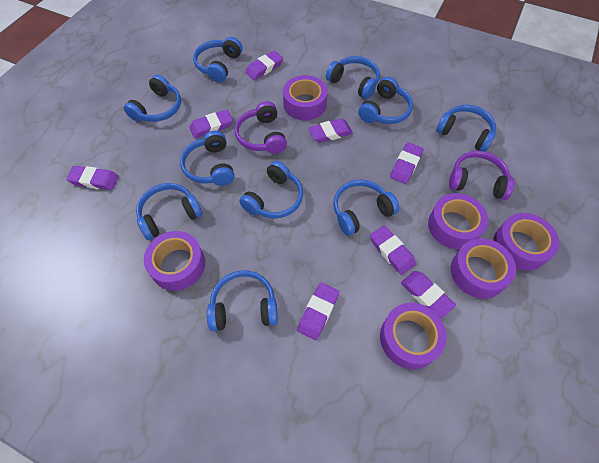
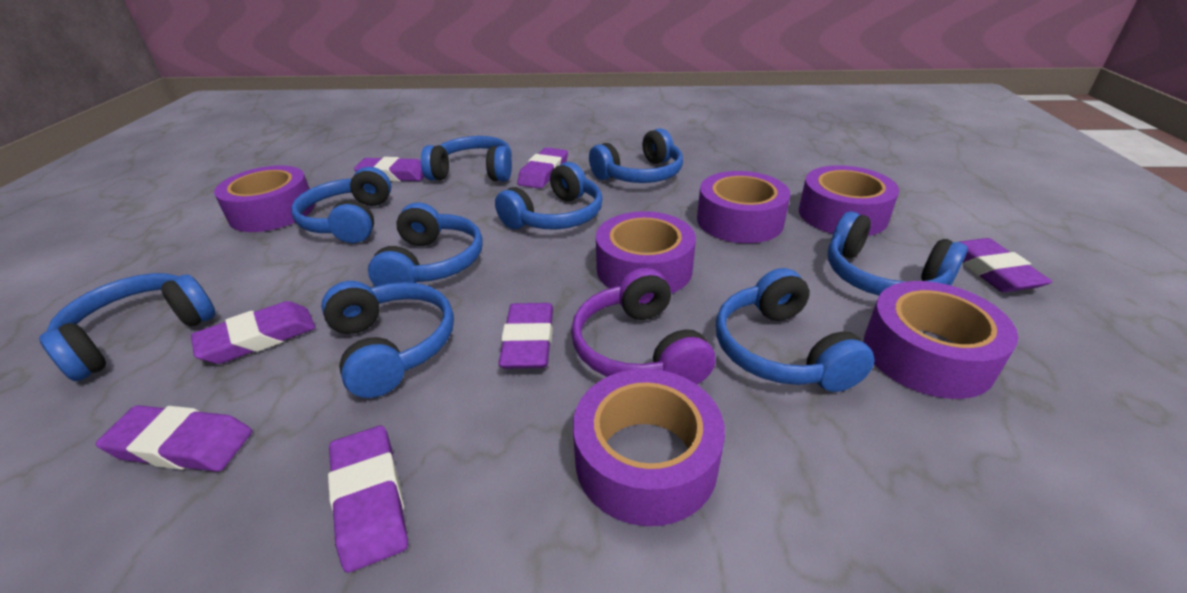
blue headphones: [124,75,181,122] [136,183,202,240] [180,130,235,186] [193,37,242,82] [207,270,278,331] [239,161,303,218] [326,56,380,99] [333,179,399,236] [358,77,413,124] [436,105,496,152] = 10 -> [39,273,215,381] [291,167,391,243] [321,281,454,398] [368,202,483,286] [421,136,512,182] [495,162,603,229] [589,128,683,183] [716,268,875,392] [828,211,968,296] = 9
purple eraser: [66,166,119,190] [189,110,233,138] [245,51,283,80] [297,283,339,340] [308,119,353,143] [370,226,416,275] [390,142,424,184] [401,271,456,318] = 8 -> [95,405,252,472] [191,301,316,364] [328,426,408,573] [354,157,424,181] [498,303,553,369] [517,147,568,189] [960,238,1052,292] = 7
purple headphones: [235,101,287,154] [449,151,514,200] = 2 -> [571,268,715,384] = 1

